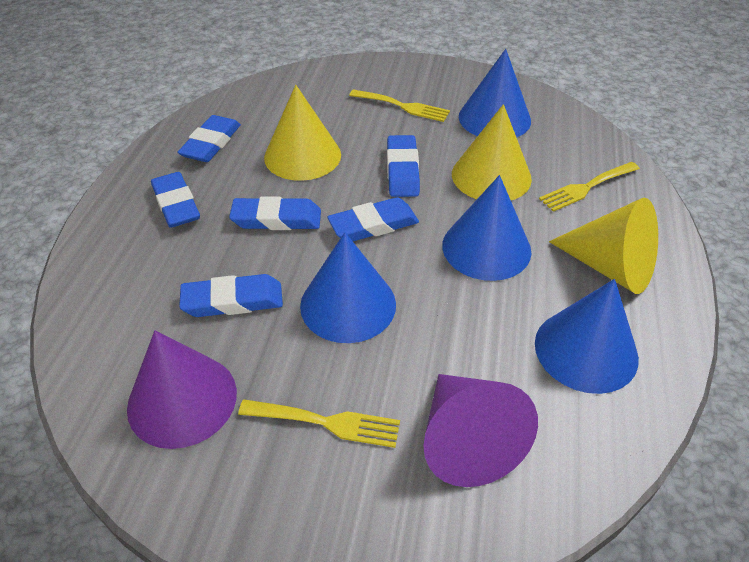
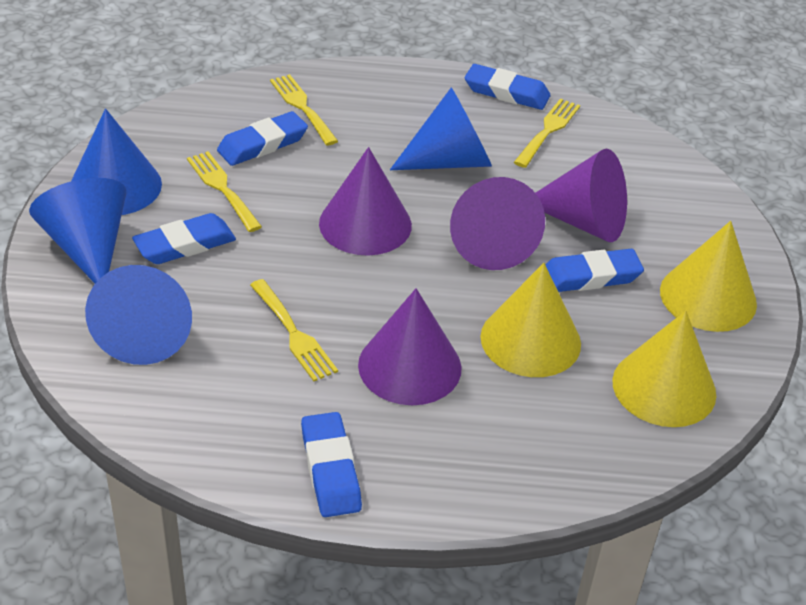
blue eraser: [151,172,200,228] [177,115,241,162] [179,274,283,317] [229,196,321,230] [327,197,419,241] [387,135,420,197] = 6 -> [132,213,236,264] [217,111,308,166] [301,412,362,517] [465,64,550,110] [545,249,644,292] = 5
purple cone: [127,330,237,449] [424,374,538,487] = 2 -> [319,147,412,256] [358,288,461,405] [450,177,545,270] [536,149,627,242] = 4
yellow fork: [238,399,400,448] [349,89,450,122] [539,162,640,212] = 3 -> [187,151,262,232] [250,279,338,381] [270,74,338,146] [514,98,580,168] = 4

